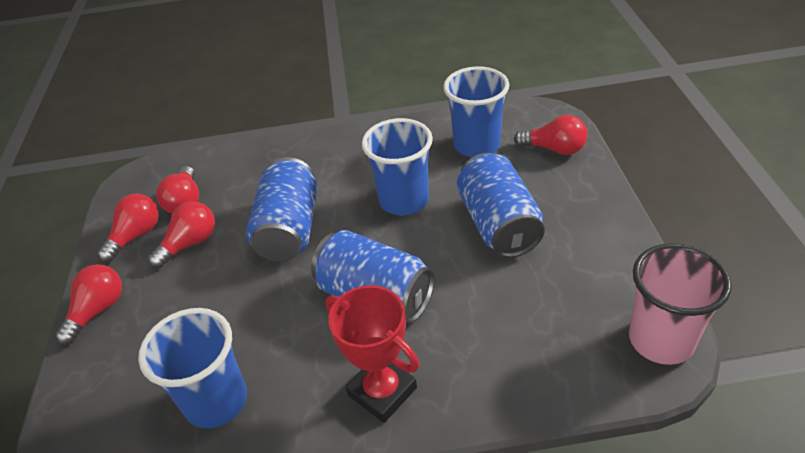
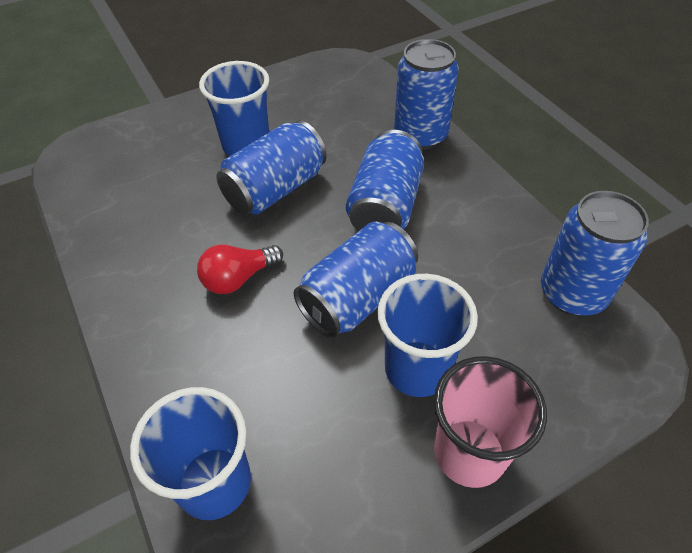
blue can: [246,157,317,261] [311,230,435,323] [457,153,545,258] = 3 -> [216,121,327,215] [294,222,418,338] [346,130,424,231] [394,39,459,150] [541,191,649,316] = 5
red light bulb: [55,264,122,345] [97,194,159,262] [148,201,215,268] [156,166,199,213] [514,115,587,155] = 5 -> [197,244,283,294] = 1
red trophy: [325,285,420,423] = 1 -> none = 0

